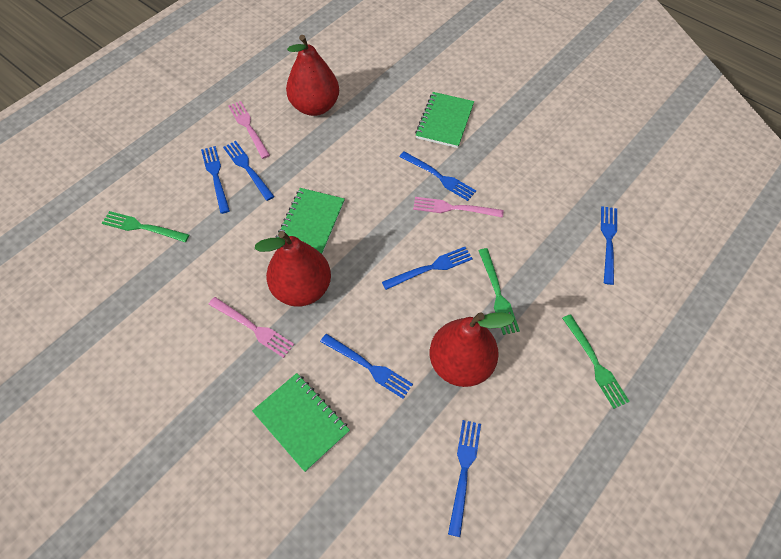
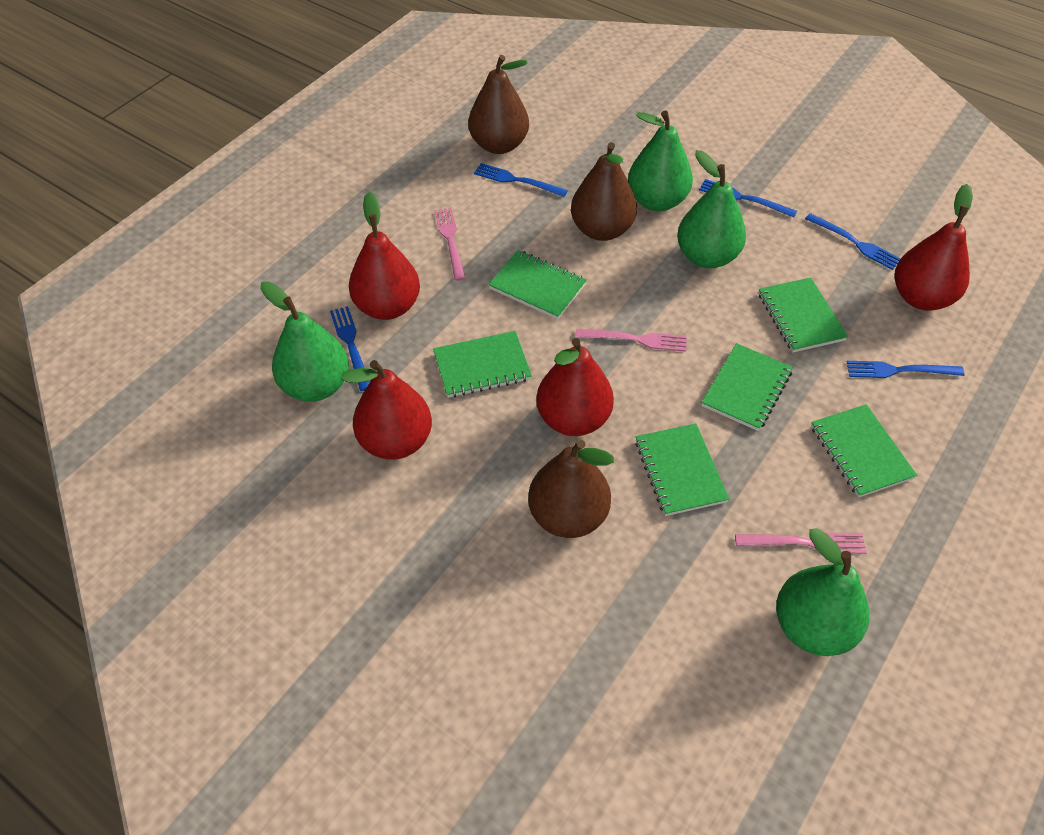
blue fork: [201,146,230,214] [223,141,275,201] [320,334,413,399] [382,247,473,290] [399,151,476,201] [448,420,481,537] [601,206,617,285] = 7 -> [330,306,370,391] [474,163,568,197] [699,179,797,218] [805,213,901,270] [847,361,964,378] = 5
brown pear: none = 0 -> [468,55,529,154] [528,440,614,538] [571,142,637,241] = 3
green fork: [102,211,189,242] [478,248,520,335] [562,314,630,409] = 3 -> none = 0
green notebook: [252,373,350,472] [275,188,345,255] [415,92,474,148] = 3 -> [433,331,532,398] [488,250,587,320] [635,423,729,516] [701,343,793,431] [758,278,848,352] [811,404,917,498] = 6
green pear: none = 0 -> [260,281,349,402] [628,110,693,211] [677,150,746,268] [776,528,869,656] = 4
red pear: [255,231,331,307] [286,35,339,116] [430,312,515,387] = 3 -> [341,360,432,460] [349,192,420,320] [536,338,614,436] [895,184,973,311] = 4

